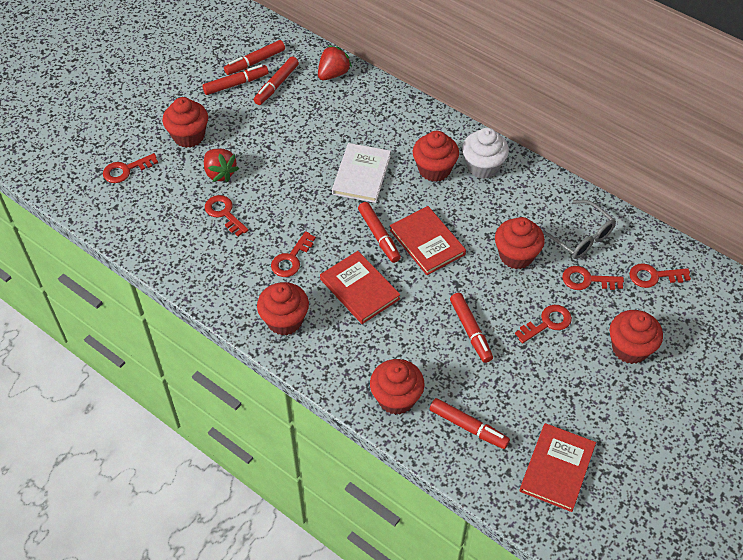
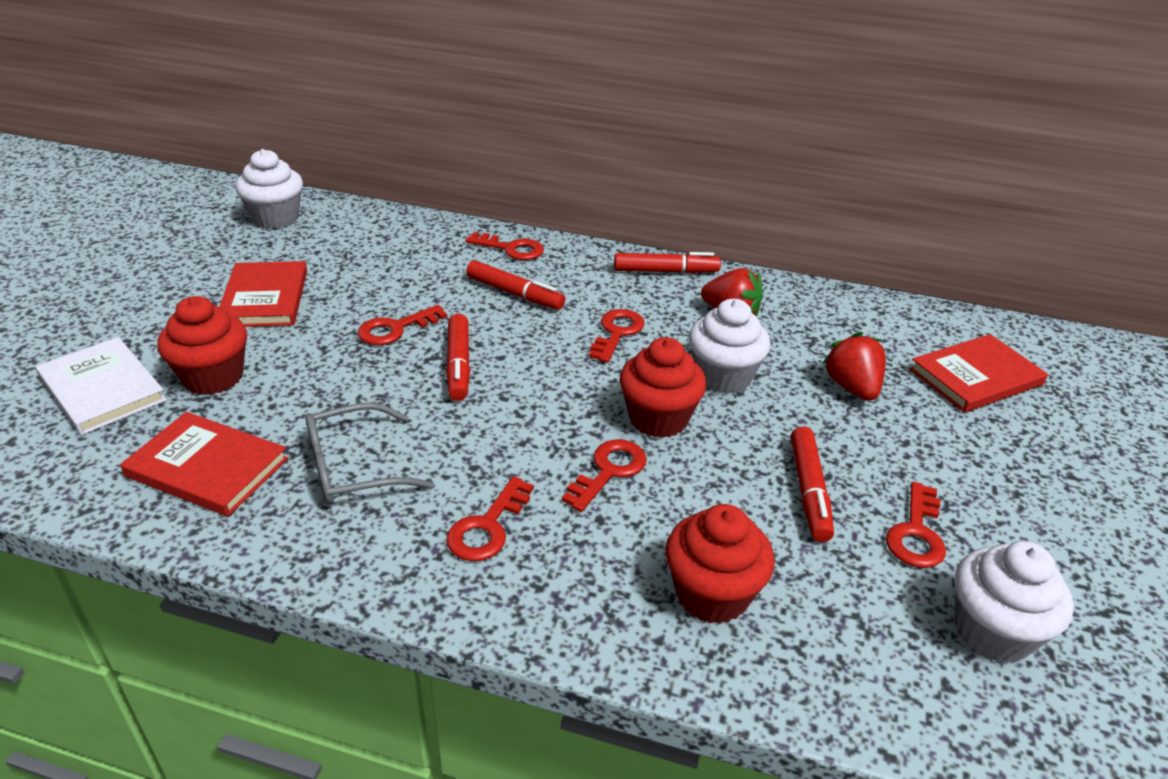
red cupcake: [162,97,208,148] [257,282,309,335] [370,359,424,415] [412,131,459,182] [495,217,545,269] [610,310,663,364] = 6 -> [157,296,247,395] [620,337,707,438] [666,504,775,624] = 3
red marker: [202,65,269,95] [224,40,285,75] [254,57,299,105] [358,202,401,263] [430,398,510,449] [450,293,493,363] = 6 -> [446,314,470,401] [466,260,565,310] [614,252,721,273] [791,427,834,542] = 4
white cupcake: [462,128,509,179] = 1 -> [235,149,303,229] [689,299,771,394] [954,541,1074,663] = 3

